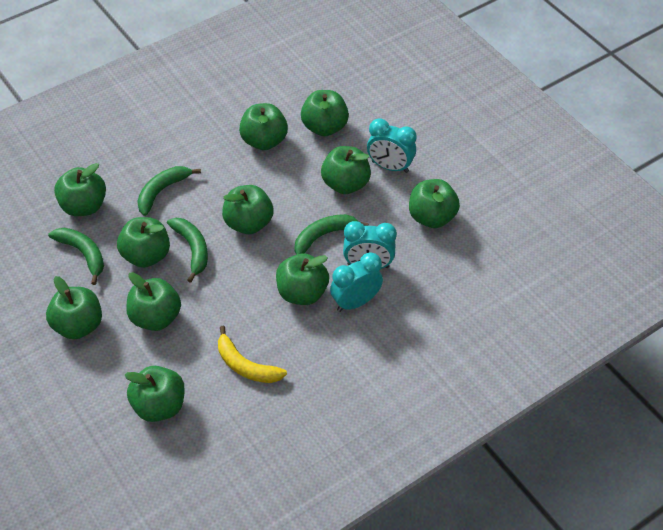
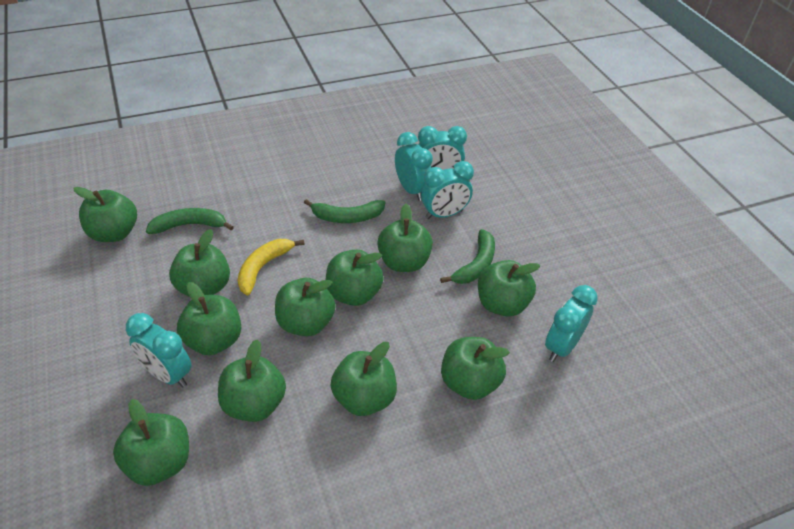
green banana: [48,228,104,285] [137,166,201,216] [167,218,208,283] [294,214,369,255] = 4 -> [146,208,234,234] [304,199,385,223] [440,229,495,284] = 3
turquoise clock: [330,252,383,312] [343,221,397,269] [367,118,417,173] = 3 -> [126,313,192,387] [395,132,433,201] [418,126,467,170] [421,161,474,219] [545,285,598,362] = 5

